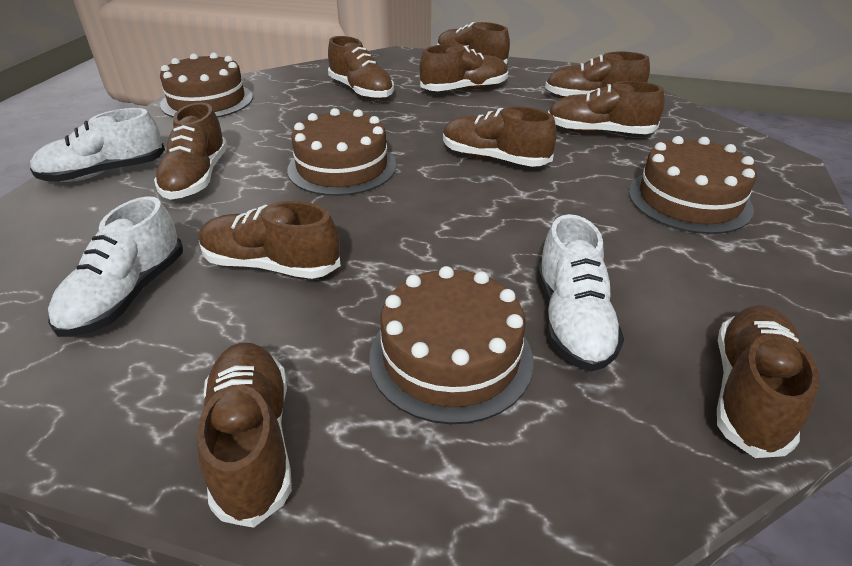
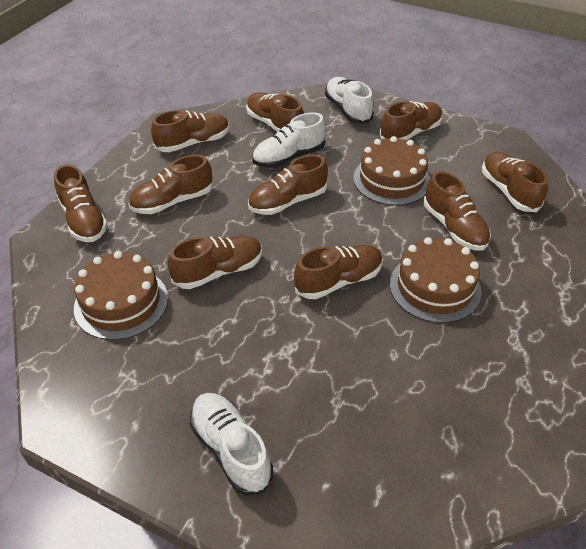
brown cake: [160,53,253,118] [287,108,396,196] [369,266,533,424] [629,136,757,234] = 4 -> [74,251,168,340] [353,136,430,205] [390,237,482,323] = 3

